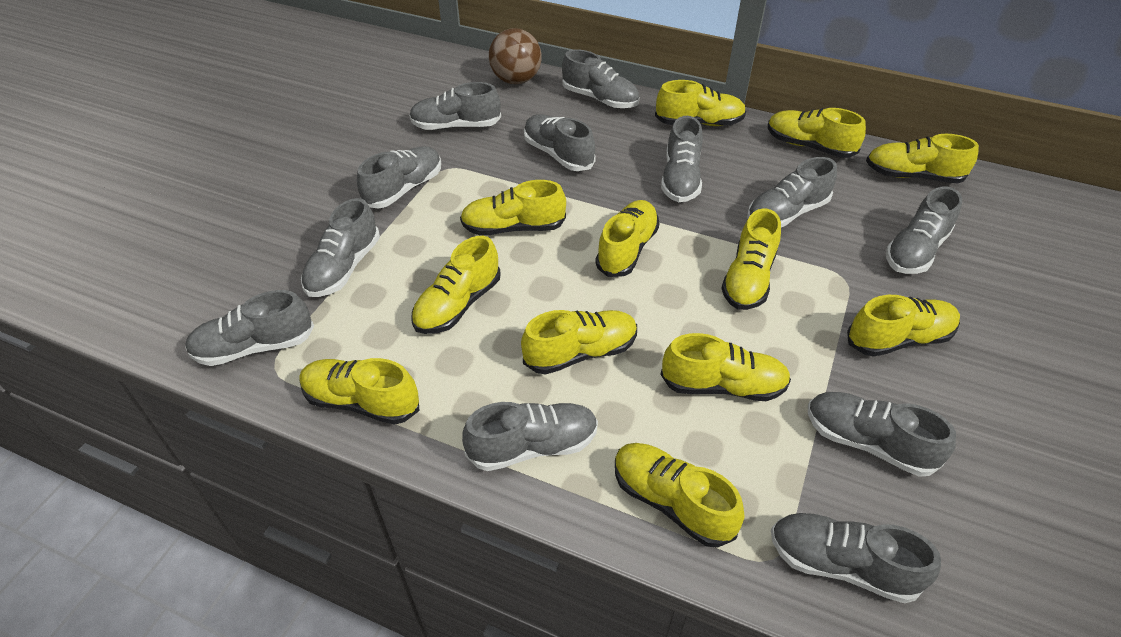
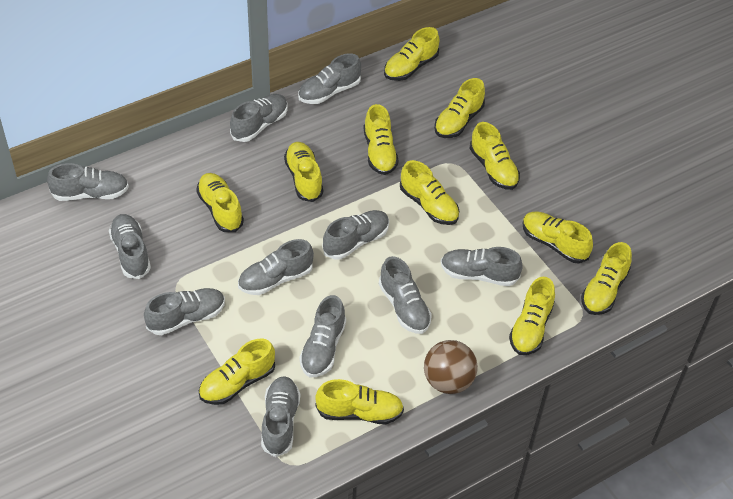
grey shoe: [185,290,314,366] [301,198,380,297] [357,146,441,209] [409,82,501,130] [462,402,598,471] [524,114,596,171] [562,49,639,108] [661,116,703,202] [747,157,837,227] [771,513,941,603] [808,392,956,477] [886,187,962,274] = 12 -> [47,163,129,201] [109,214,151,279] [144,288,225,335] [230,94,288,142] [238,239,314,295] [261,376,300,457] [298,53,361,104] [299,295,346,377] [322,210,389,260] [379,256,432,334] [441,247,523,286] = 11

